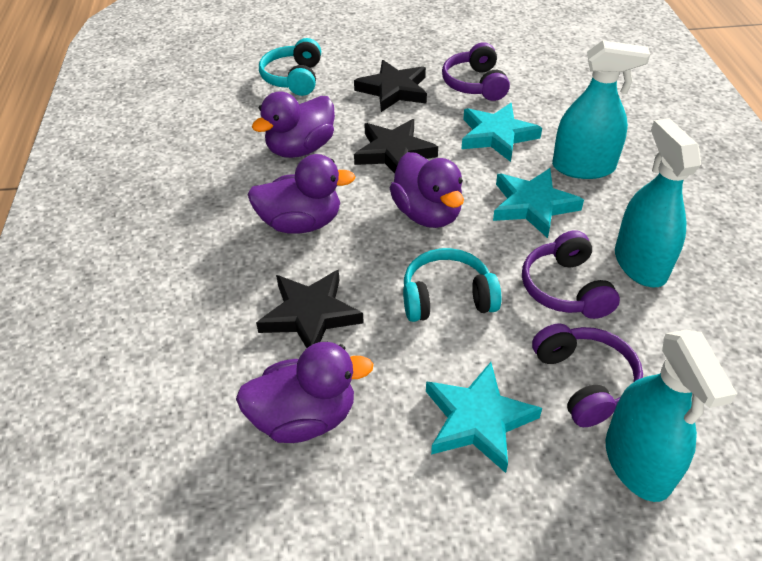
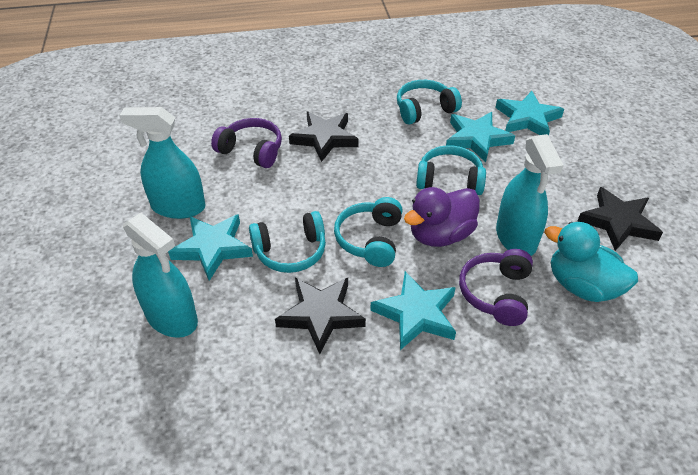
purple duck: [236,342,374,443] [247,154,356,234] [252,91,335,158] [390,152,464,228] = 4 -> [404,187,480,247] = 1
purple headphones: [442,42,510,101] [522,230,620,319] [532,324,643,427] = 3 -> [211,118,282,168] [459,249,533,326] = 2
turquoise duck: none = 0 -> [545,222,638,302] = 1
turquoise headphones: [259,38,321,96] [403,248,501,322] = 2 -> [249,211,326,273] [334,197,403,267] [397,80,462,124] [416,146,486,195] = 4
turquoise star: [426,362,542,473] [462,103,542,162] [493,168,584,238] = 3 -> [168,214,253,281] [370,271,456,350] [446,112,515,163] [495,91,564,136] = 4

